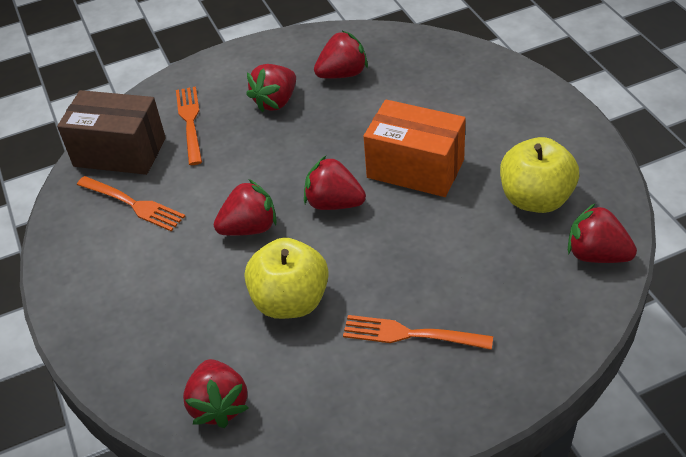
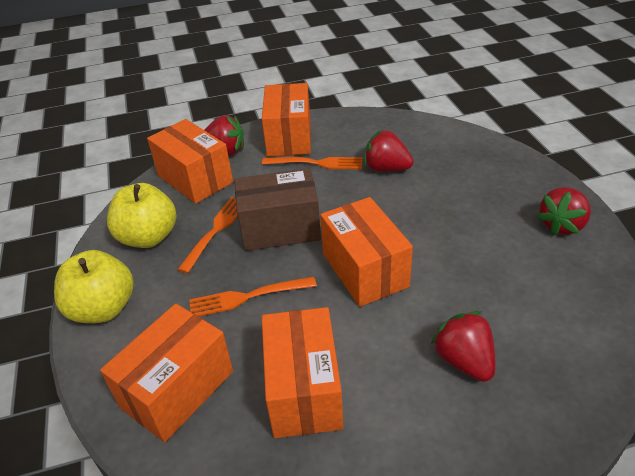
orange box: [364,100,466,197] = 1 -> [100,304,233,442] [147,119,233,204] [262,83,311,156] [262,307,344,438] [320,197,413,307] = 5
red strawberry: [183,359,249,428] [214,179,277,236] [246,64,296,113] [304,155,366,210] [314,31,368,79] [568,203,637,263] = 6 -> [205,115,244,155] [364,129,414,172] [431,311,496,382] [536,187,591,236] = 4

